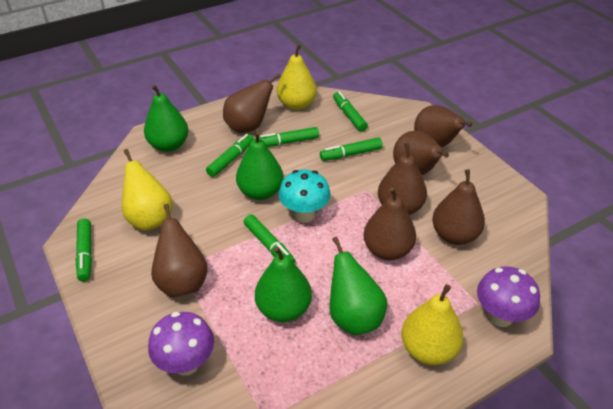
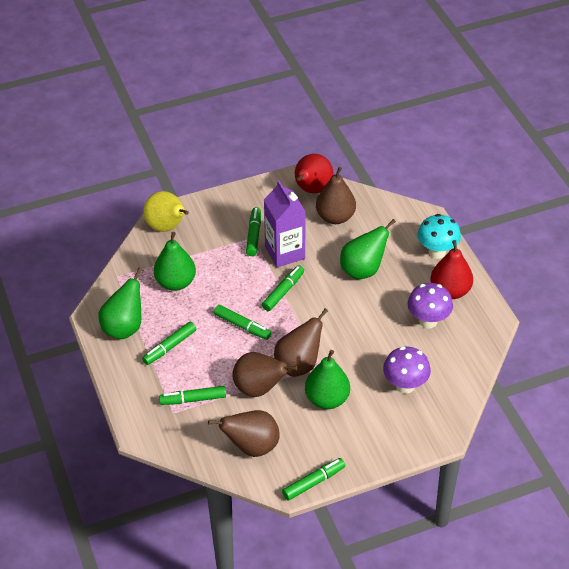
brown pear: [151,204,208,297] [223,73,281,133] [363,187,416,260] [378,143,427,215] [393,131,449,175] [414,105,472,147] [432,169,485,245] = 7 -> [208,410,280,457] [232,352,297,397] [274,308,328,377] [316,167,356,224] = 4
purple carton: none = 0 -> [264,180,306,267] = 1
red pear: none = 0 -> [295,154,334,193] [430,240,473,299] = 2
yellow pear: [122,149,172,231] [277,44,317,110] [401,284,463,365] = 3 -> [143,191,189,232] = 1

